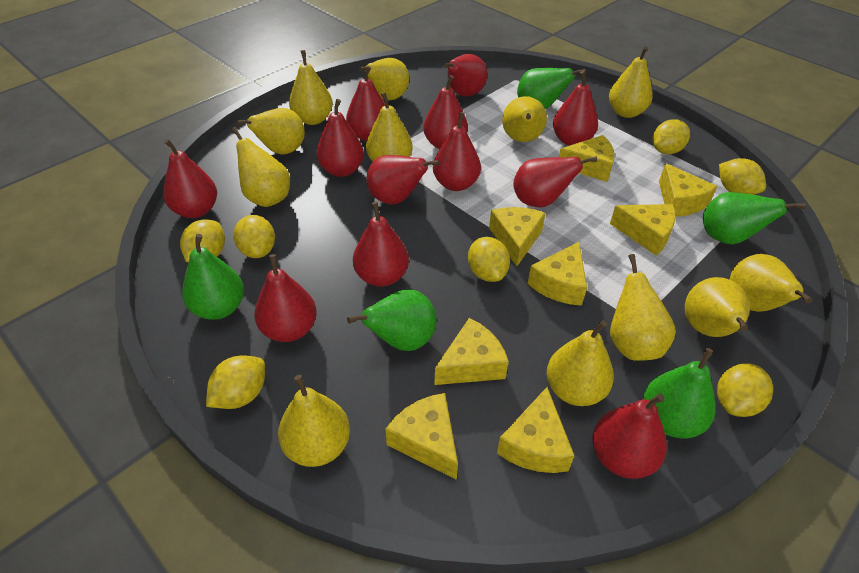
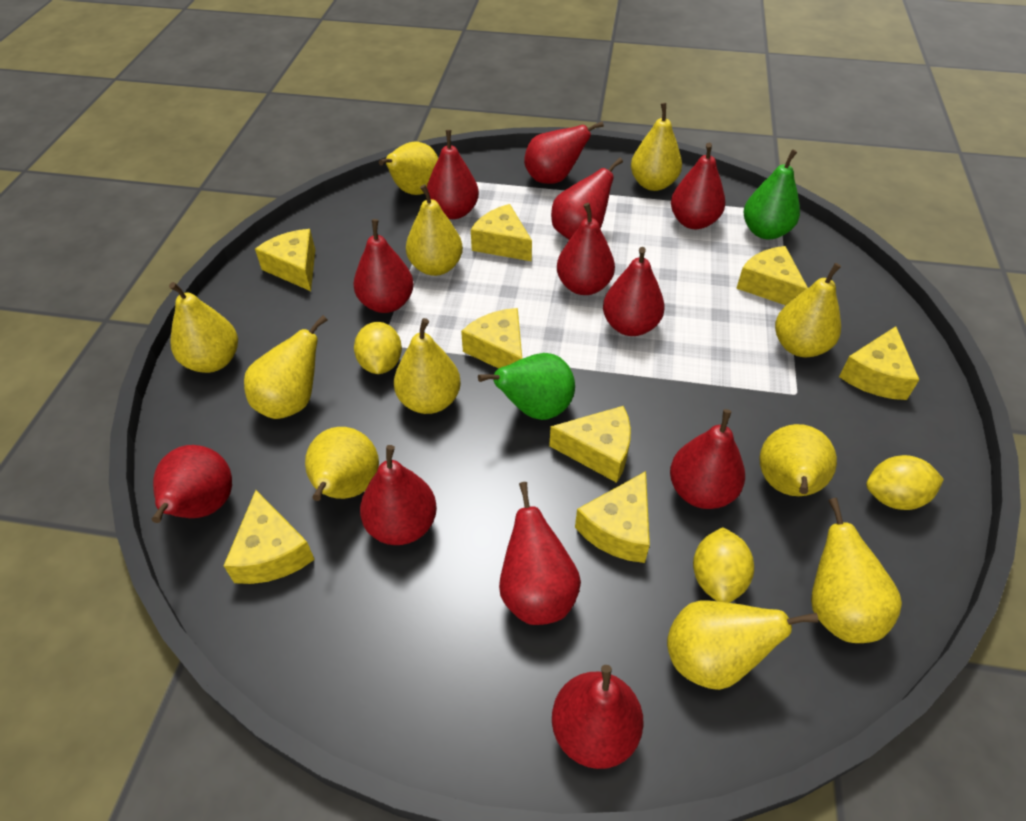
green pear: [182,234,244,320] [347,289,437,351] [517,68,586,109] [643,348,716,438] [703,192,806,244] = 5 -> [478,353,575,420] [744,149,800,240] = 2
yellow lemon: [180,219,225,262] [206,355,265,409] [233,215,275,258] [468,237,510,282] [653,119,690,154] [717,363,773,417] [719,158,766,195] = 7 -> [354,322,402,374] [693,527,754,603] [866,455,944,510] = 3
yellow pear: [232,127,290,207] [236,108,305,155] [278,375,350,467] [289,50,333,125] [359,58,409,101] [366,92,413,161] [502,96,547,142] [547,320,614,406] [609,46,653,118] [610,254,676,361] [685,277,750,337] [730,254,812,312] = 12 -> [169,282,238,373] [244,315,327,419] [305,427,379,501] [379,142,438,195] [394,318,461,414] [406,184,463,276] [631,103,682,191] [667,601,818,690] [760,424,837,496] [775,263,841,357] [811,498,902,643] = 11

